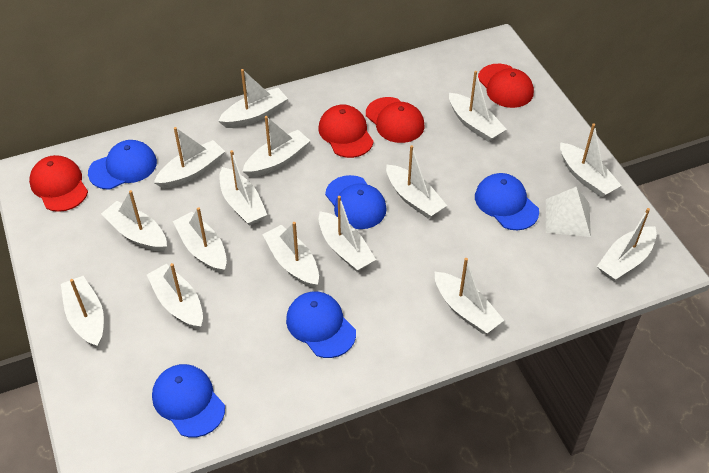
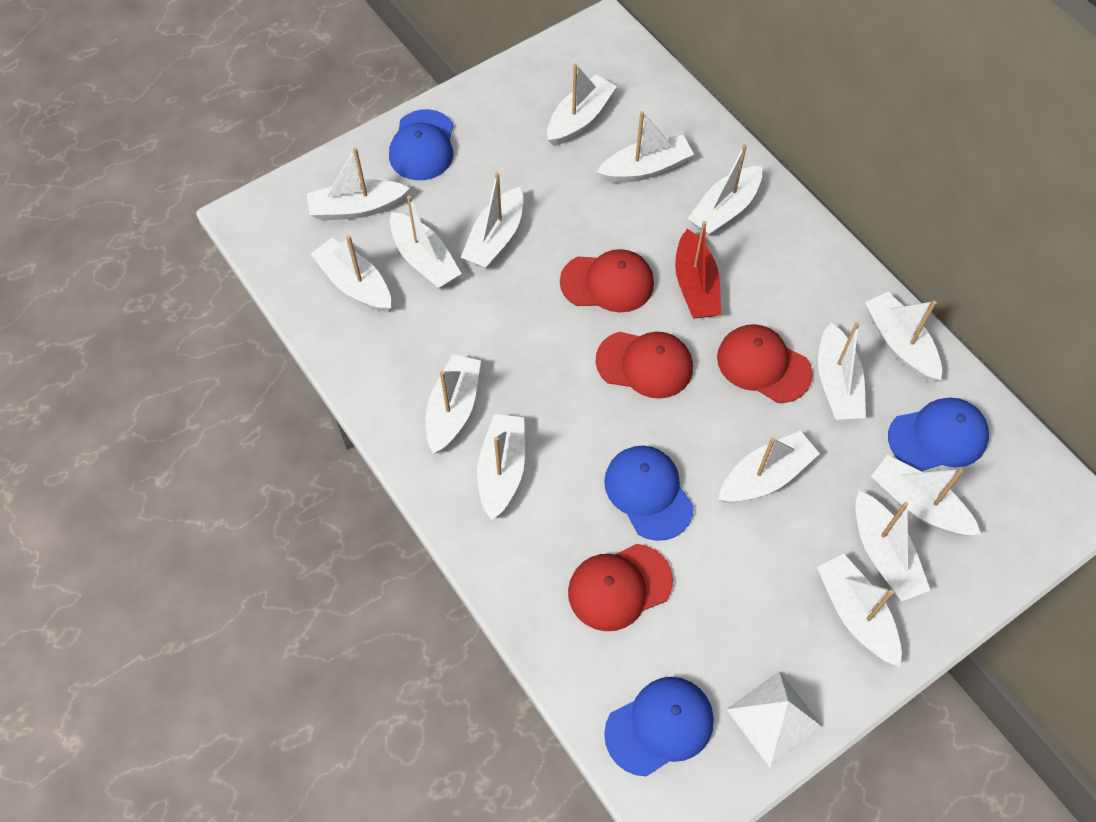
blue cap: [88,140,157,190] [152,364,225,437] [286,292,356,358] [325,175,387,229] [475,173,539,230] = 5 -> [389,109,453,180] [604,446,694,541] [604,677,714,776] [888,398,989,471] = 4
red boat: none = 0 -> [675,221,721,319] = 1

